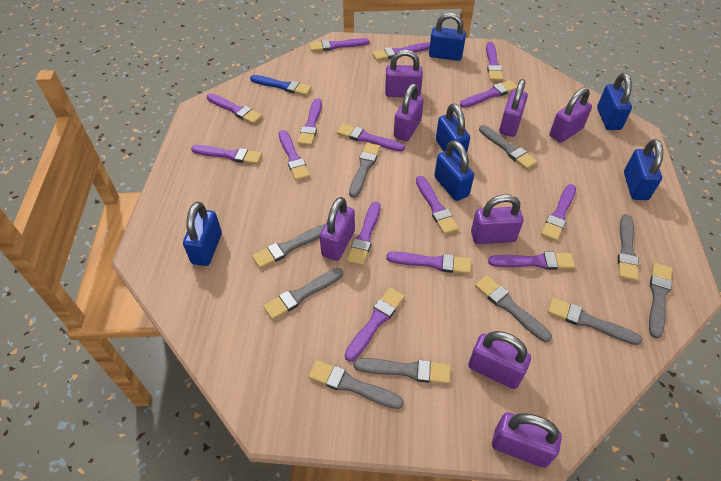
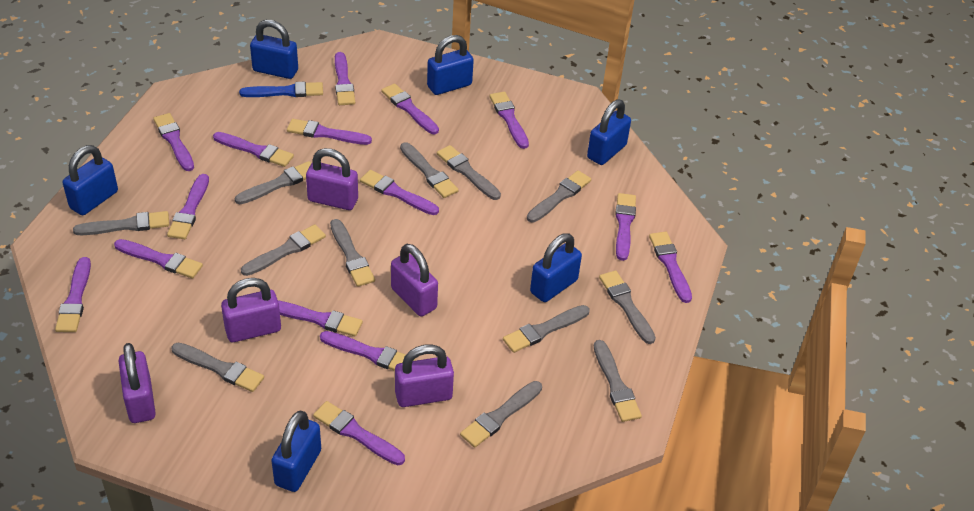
grey brush: [252,224,325,269] [263,268,343,320] [308,360,404,409] [349,143,381,198] [354,358,450,384] [475,275,552,342] [479,125,537,169] [548,298,642,345] [618,214,639,281] [649,263,672,339] = 10 -> [73,211,169,235] [171,343,264,392] [235,161,311,204] [241,224,326,276] [330,219,375,287] [400,142,458,198] [437,145,501,200] [460,381,542,448] [503,305,590,353] [527,170,591,223] [594,340,642,422] [599,270,656,344] = 12
purple padlock: [320,197,355,261] [385,50,423,97] [394,84,424,141] [468,331,531,389] [471,194,523,244] [492,412,562,468] [499,79,528,137] [550,87,592,143] = 8 -> [119,343,156,423] [221,278,281,342] [306,148,358,210] [391,244,438,317] [395,344,454,407] = 5

